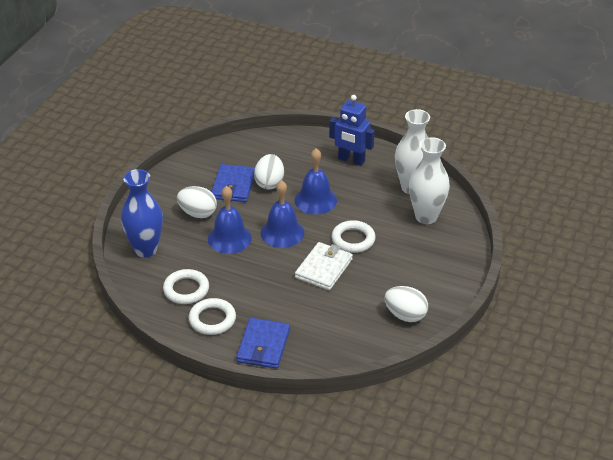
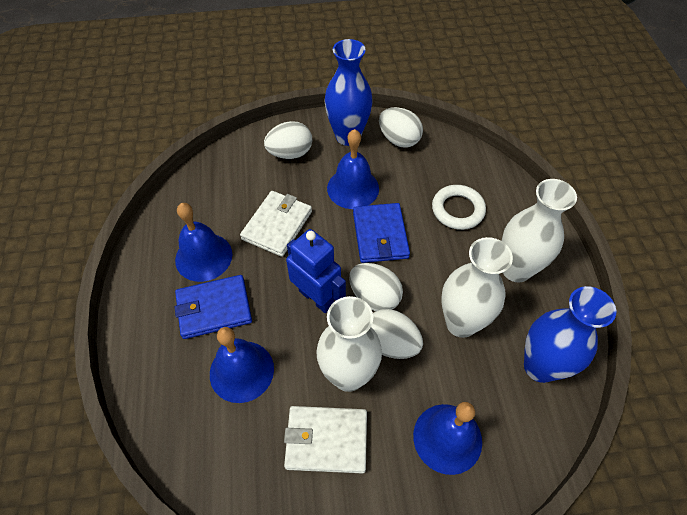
blue bell: [208,186,252,254] [261,180,304,248] [294,148,337,214] = 3 -> [175,203,232,282] [210,327,274,403] [327,129,379,209] [413,402,482,475] = 4
blue vase: [121,169,163,258] = 1 -> [324,39,373,146] [524,286,616,383] = 2
white egg: [177,186,217,218] [254,154,284,189] [384,286,428,322] = 3 -> [264,121,312,159] [349,263,403,311] [371,309,423,359] [379,107,423,148] = 4
white ring: [163,269,209,304] [189,298,236,335] [332,220,376,253] = 3 -> [432,185,486,230] = 1
white vase: [395,109,430,194] [409,137,450,224] = 2 -> [316,296,382,392] [442,237,513,338] [502,179,577,282] = 3
white wallet: [295,242,353,290] = 1 -> [240,191,312,257] [284,406,367,473] = 2

